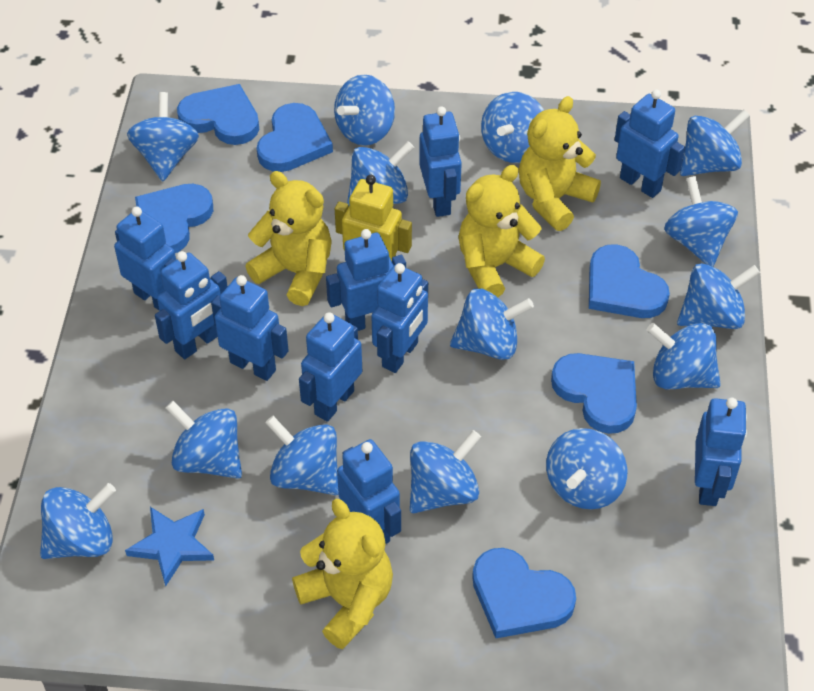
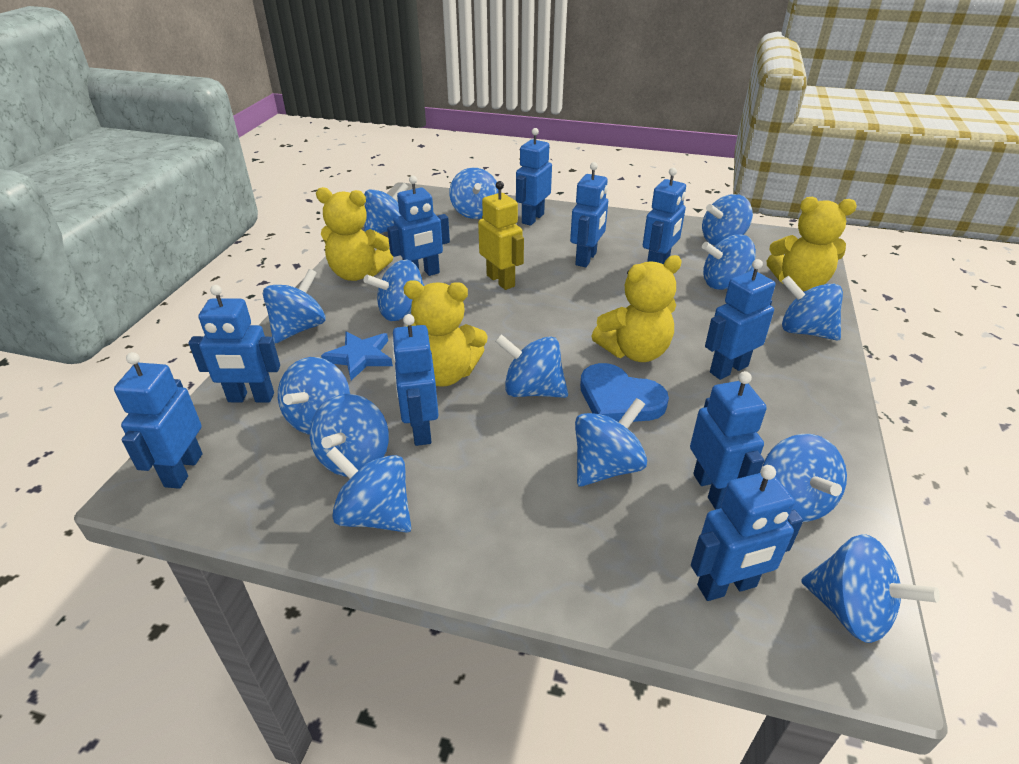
blue heart: [135,184,213,253] [177,84,259,145] [257,103,333,172] [472,548,576,638] [551,353,637,434] [589,244,670,318] = 6 -> [580,363,669,422] = 1

